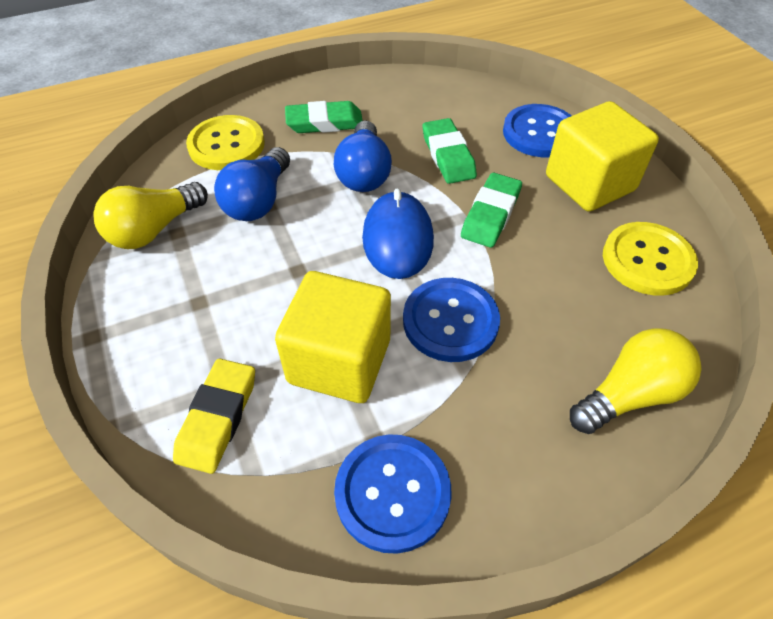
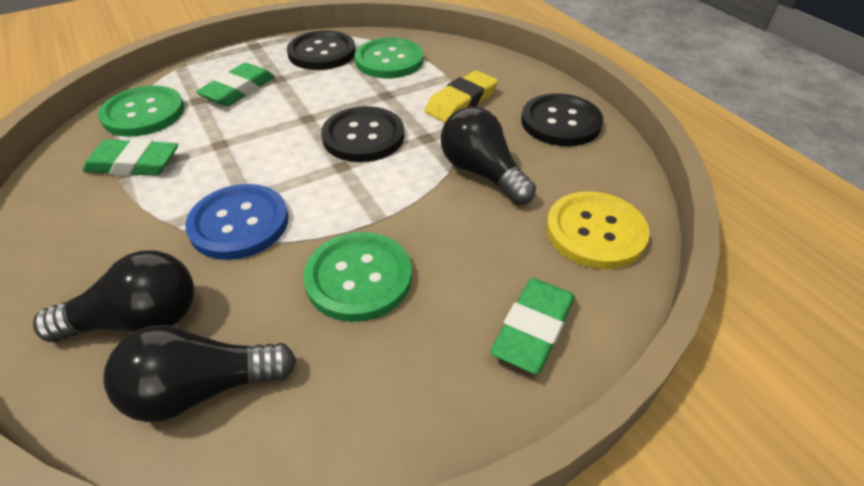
black button: none = 0 -> [287,30,356,70] [321,106,404,162] [521,93,603,146] = 3
black light bulb: none = 0 -> [33,250,194,342] [104,325,296,422] [441,107,536,205] = 3
blue button: [334,434,451,554] [403,278,500,362] [503,104,571,157] = 3 -> [185,184,288,260] = 1
blue light bulb: [214,147,290,221] [334,121,392,192] = 2 -> none = 0
blue mouse: [362,188,434,279] = 1 -> none = 0
green button: none = 0 -> [98,85,184,137] [303,232,412,322] [354,38,424,78] = 3
yellow button: [186,115,265,170] [603,222,698,296] = 2 -> [546,191,650,269] = 1
yellow cube: [275,271,391,403] [546,101,659,212] = 2 -> none = 0
yellow light bulb: [93,182,208,249] [570,328,701,434] = 2 -> none = 0

